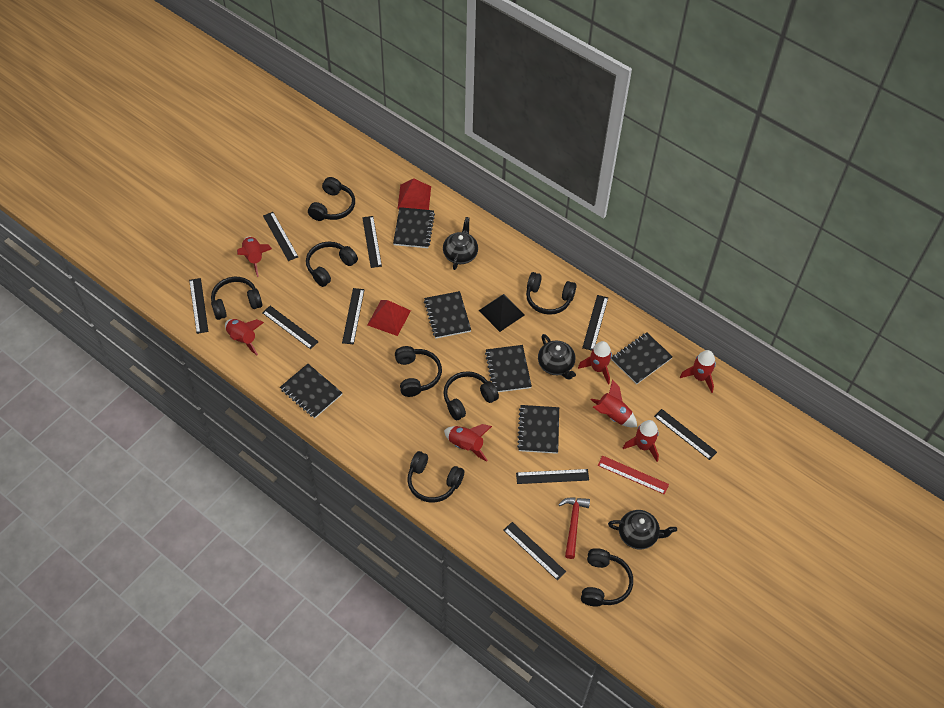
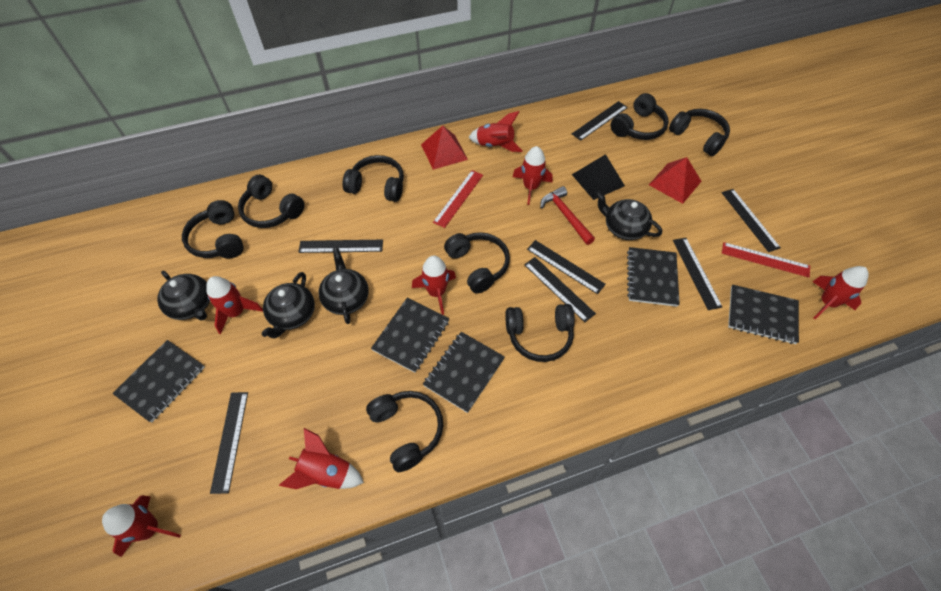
black notebook: [280,364,342,418] [393,207,435,248] [424,291,471,339] [485,345,532,392] [517,405,559,454] [611,332,673,384] = 6 -> [112,340,205,423] [371,298,450,373] [423,332,505,413] [627,247,680,307] [728,285,799,344] = 5
black ruler: [189,278,208,334] [262,306,319,349] [263,212,298,261] [342,288,364,344] [362,216,382,268] [503,522,566,580] [516,469,589,484] [582,295,608,351] [654,409,717,460] = 9 -> [210,392,248,494] [298,240,383,253] [524,257,596,322] [527,240,606,294] [572,101,628,141] [673,238,722,310] [722,189,781,252] = 7
black teapot: [443,217,478,270] [538,334,576,380] [608,510,677,550] = 3 -> [157,271,210,320] [262,272,315,338] [318,248,369,324] [596,191,662,240] = 4
red ruler: [598,456,669,495] = 1 -> [433,170,483,228] [722,242,810,277] = 2

